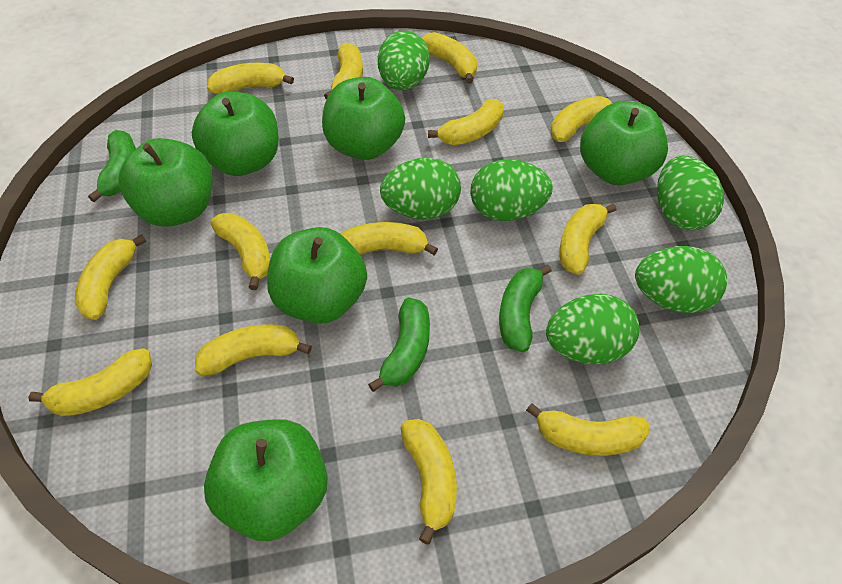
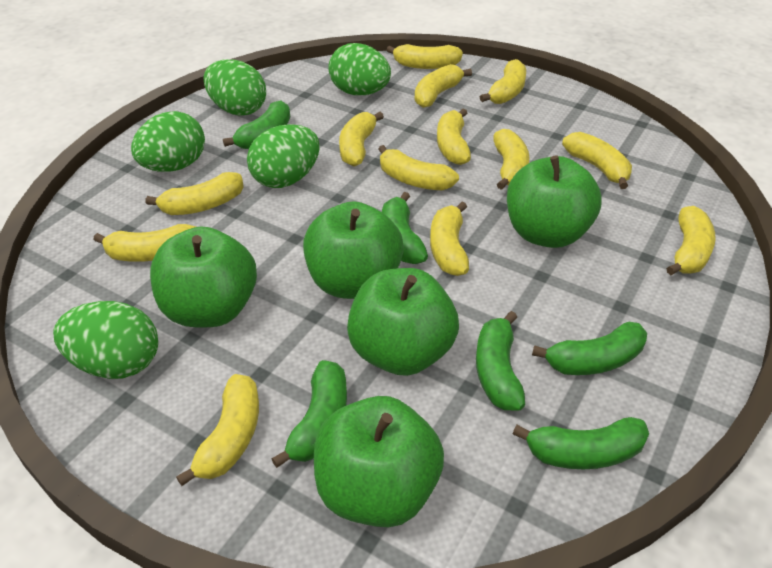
green apple: [119,138,213,227] [192,92,279,176] [204,419,328,541] [267,227,367,324] [322,77,405,160] [580,101,668,185] = 6 -> [150,227,257,328] [303,201,404,299] [314,396,444,527] [347,268,459,376] [507,155,602,248] = 5
green banana: [88,130,136,202] [368,298,430,392] [499,264,552,352] = 3 -> [223,100,290,149] [271,360,347,468] [382,192,428,264] [476,311,525,410] [513,417,649,469] [532,322,647,375] = 6
green egg: [378,31,430,90] [380,158,461,219] [470,159,553,221] [546,294,639,364] [635,246,727,313] [657,156,724,230] = 6 -> [53,301,158,379] [131,111,205,172] [204,60,266,116] [247,124,320,188] [328,43,391,95] = 5

